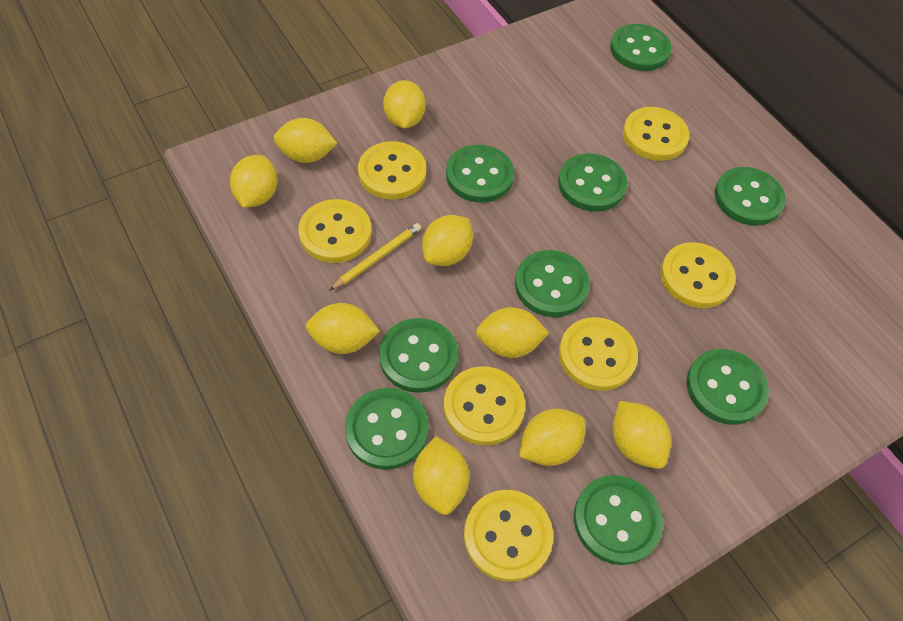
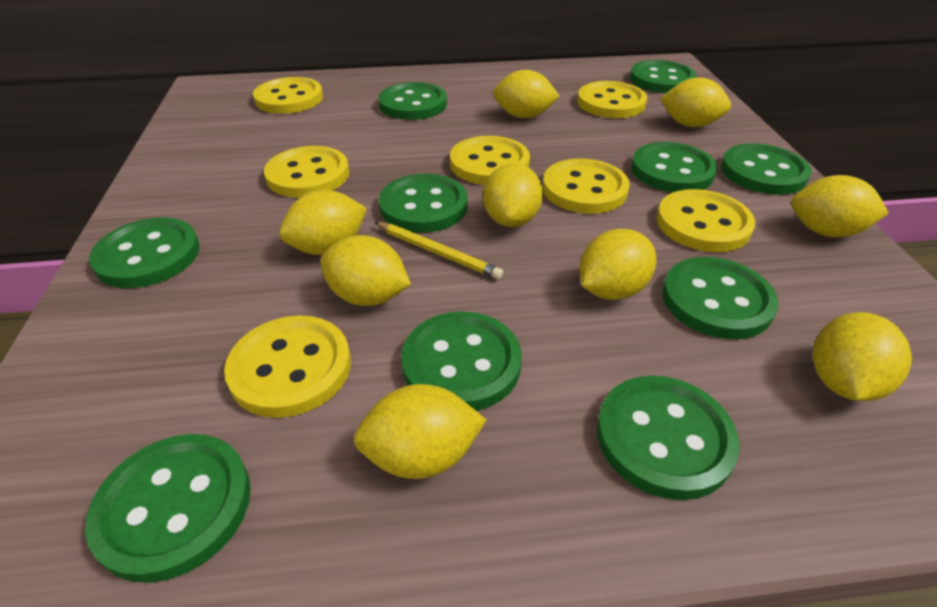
green button: [345,388,429,470] [379,318,458,393] [446,145,514,203] [515,250,590,317] [558,153,627,212] [574,475,663,565] [610,24,672,71] [686,349,769,425] [714,167,786,226] = 9 -> [85,434,251,583] [89,217,200,288] [379,82,447,120] [379,174,468,233] [401,312,522,411] [597,376,739,500] [630,60,696,93] [631,142,717,192] [662,257,779,339] [721,143,812,195] = 10

